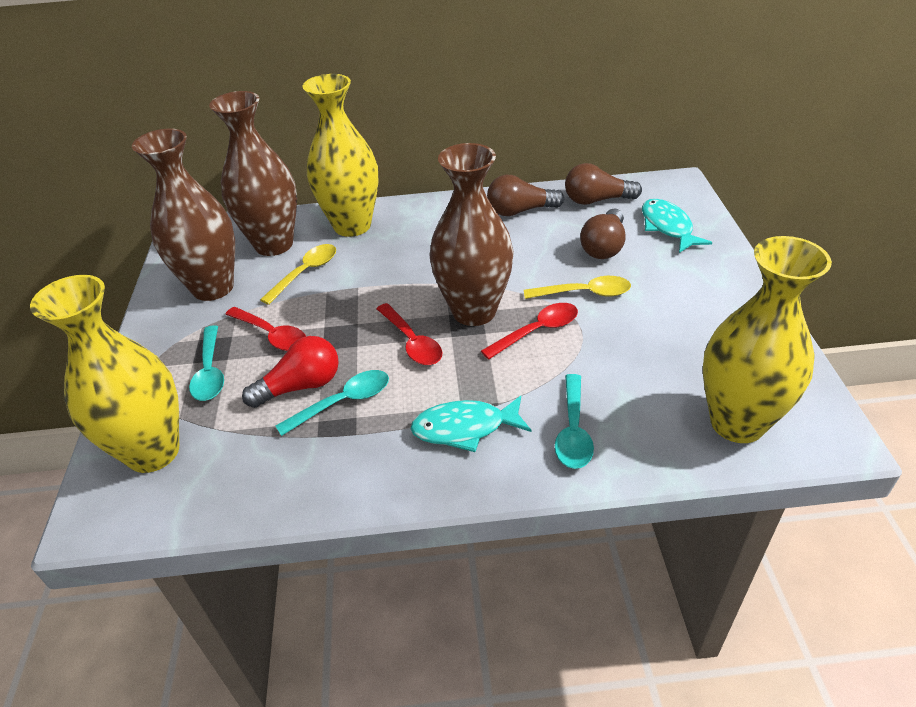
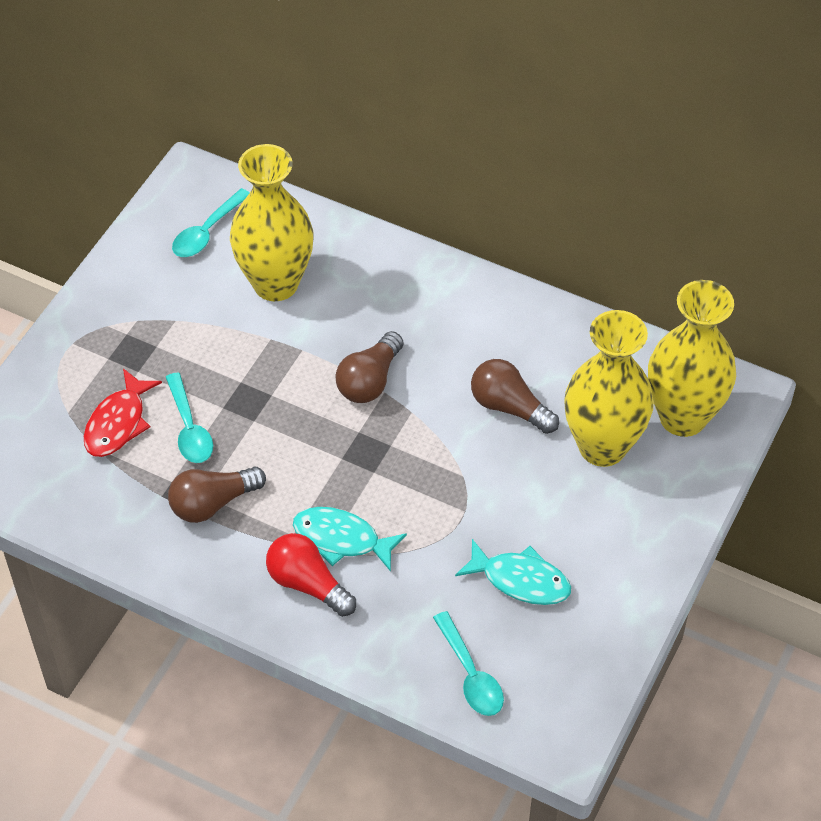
brown vase: [132,129,235,301] [209,91,297,256] [429,143,514,326] = 3 -> none = 0
red fish: none = 0 -> [84,368,162,457] = 1
red spoon: [225,307,306,351] [376,303,443,365] [481,303,578,360] = 3 -> none = 0
yellow spoon: [260,244,336,305] [524,276,631,299] = 2 -> none = 0

